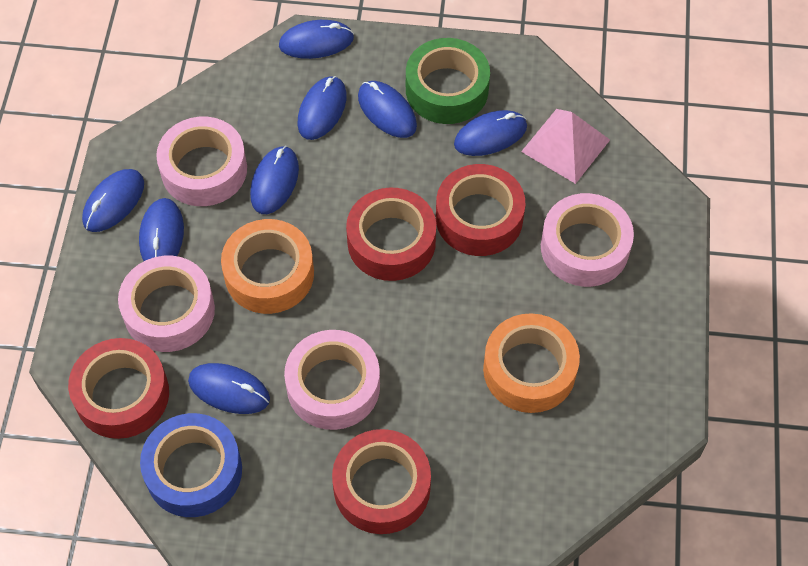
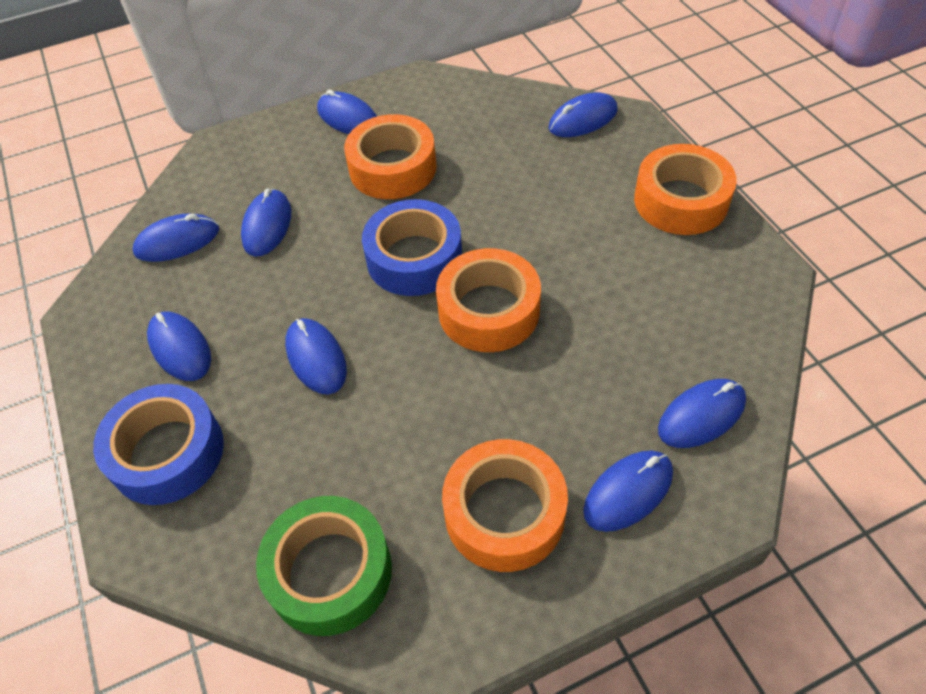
blue tape: [140,413,242,517] = 1 -> [93,384,224,505] [362,199,462,296] = 2
orange tape: [221,219,314,314] [483,313,580,413] = 2 -> [344,114,437,199] [436,248,541,352] [442,439,568,572] [634,144,737,235] = 4
pink pyramid: [521,109,610,184] = 1 -> none = 0
pink tape: [118,256,215,352] [156,117,247,206] [284,330,380,430] [541,193,634,287] = 4 -> none = 0
red tape: [68,338,169,439] [332,429,431,534] [346,188,436,281] [436,164,525,256] = 4 -> none = 0

